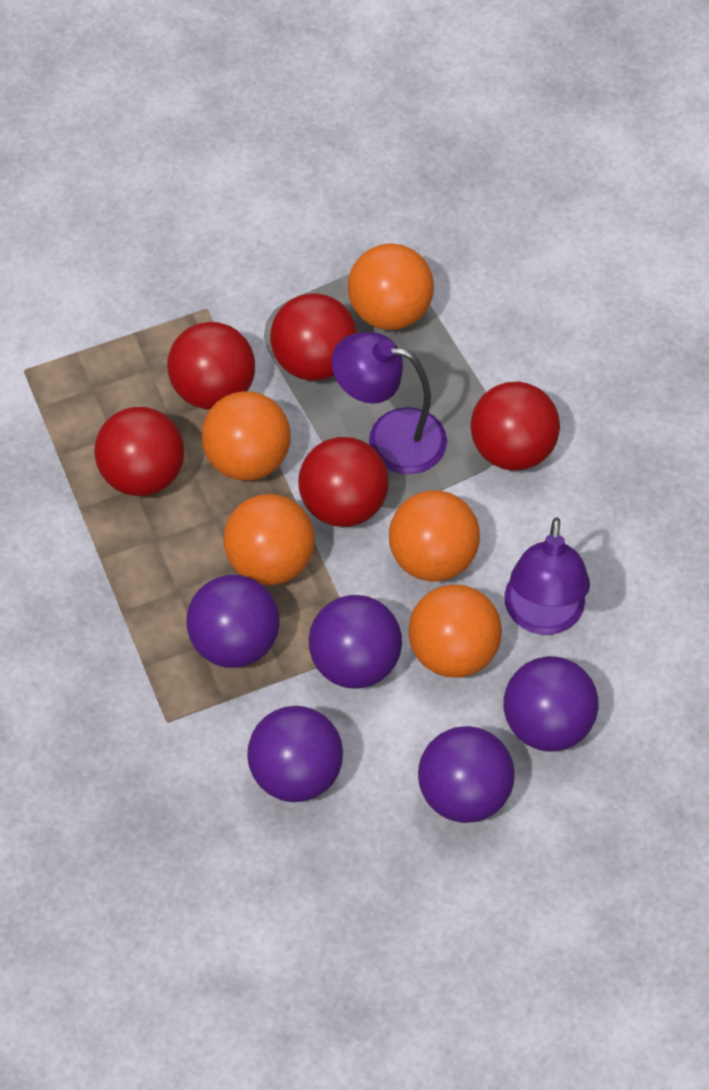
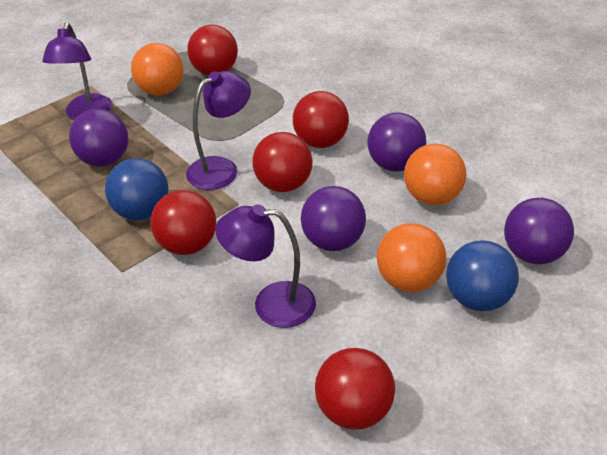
blue ball: none = 0 -> [105,158,168,220] [446,240,519,311] = 2
orange ball: [201,391,291,481] [223,494,315,585] [348,243,434,330] [389,490,480,582] [408,585,502,678] = 5 -> [131,43,183,96] [377,223,446,292] [404,143,466,205] = 3
purple ball: [186,575,279,668] [247,706,343,802] [309,595,402,689] [418,726,514,823] [504,656,598,752] = 5 -> [69,109,129,167] [301,186,366,251] [367,112,426,172] [504,198,574,264] = 4
purple lamp: [332,332,447,474] [504,518,590,635] = 2 -> [42,22,112,120] [186,71,251,190] [216,204,316,328] = 3

